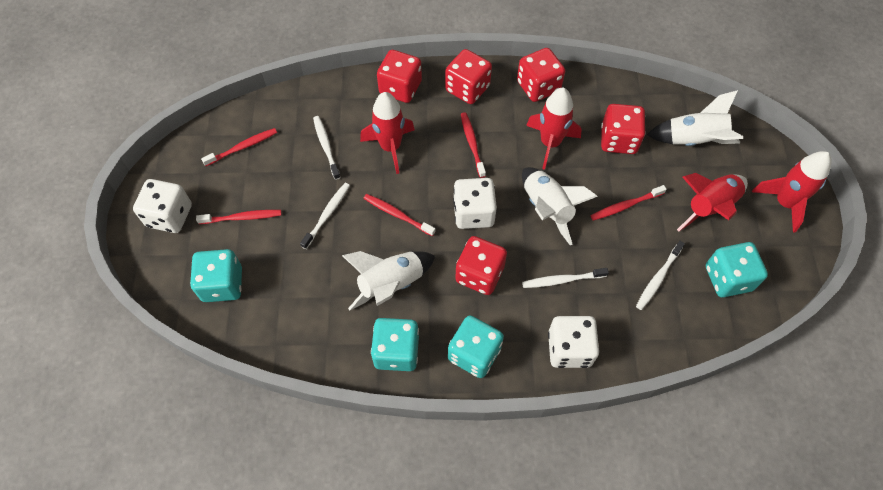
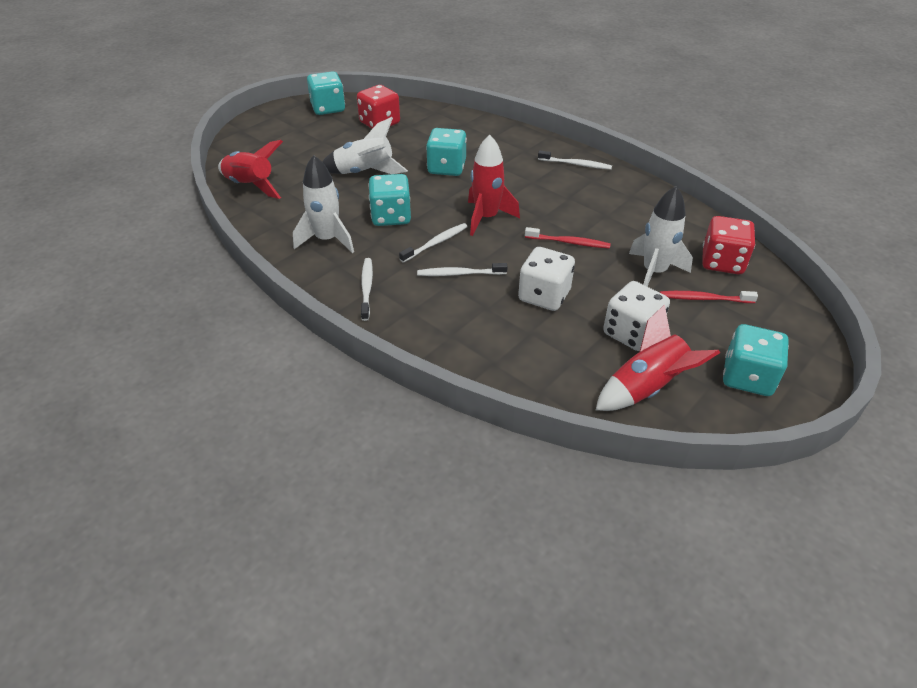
red dice: [377,50,422,103] [445,49,492,104] [455,236,507,295] [517,48,565,102] [601,104,646,154] = 5 -> [357,85,400,129] [702,216,755,274] = 2
red rocket: [360,92,415,174] [526,88,582,170] [677,173,748,231] [752,151,832,233] = 4 -> [218,140,283,199] [468,134,520,236] [596,304,720,411] = 3
red toothbrush: [196,210,281,224] [201,128,277,166] [363,194,436,236] [461,112,486,178] [590,185,667,221] = 5 -> [525,227,611,249] [660,291,758,303] = 2
white dice: [133,179,192,233] [453,178,497,229] [548,316,599,368] = 3 -> [518,247,575,311] [603,281,670,351] = 2

